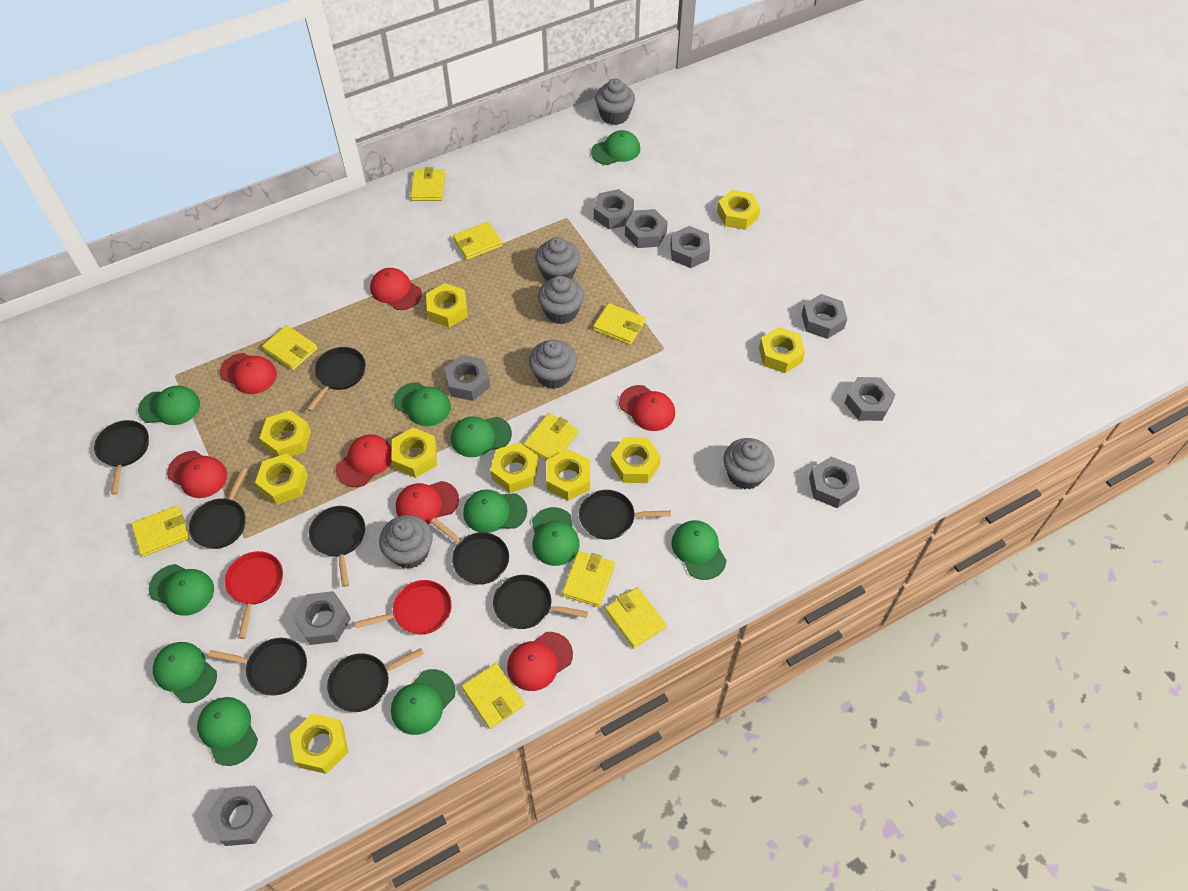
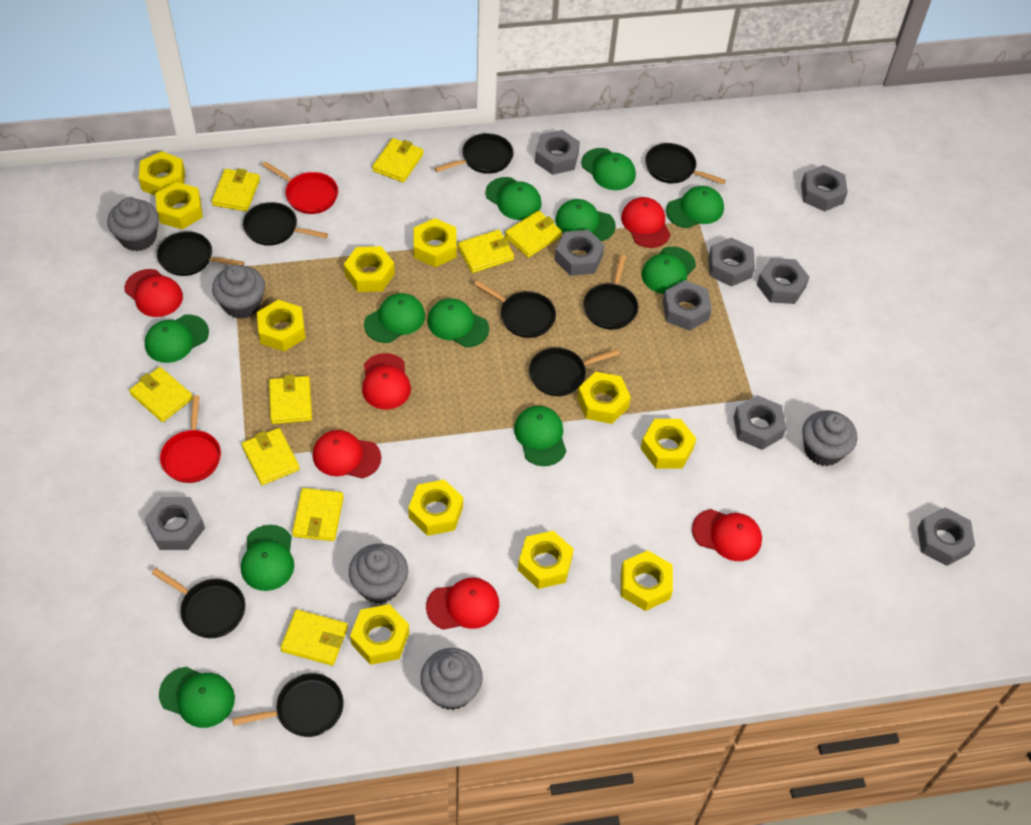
grey cupcake: [379,515,433,569] [529,340,577,389] [535,237,580,281] [538,276,584,324] [595,79,635,125] [723,438,775,490] = 6 -> [107,198,159,251] [212,265,265,319] [349,544,408,604] [420,648,483,710] [802,410,857,466] = 5
red cap: [167,451,227,498] [220,353,277,394] [336,435,392,487] [370,268,422,310] [396,481,459,524] [507,632,573,691] [619,385,675,431] = 7 -> [124,269,183,317] [313,430,381,478] [362,353,411,409] [426,577,499,630] [621,197,671,248] [692,509,762,561] = 6
yellow nut: [255,453,308,505] [259,410,311,457] [290,713,348,774] [392,428,437,478] [426,283,468,327] [490,442,539,493] [546,449,590,501] [611,437,661,483] [717,190,760,230] [759,327,805,373] = 10 -> [139,151,185,196] [155,182,203,229] [257,300,306,351] [344,246,395,292] [350,604,409,665] [408,479,463,536] [413,218,457,267] [518,531,574,589] [577,372,631,424] [621,550,673,611] [641,419,697,469] = 11

